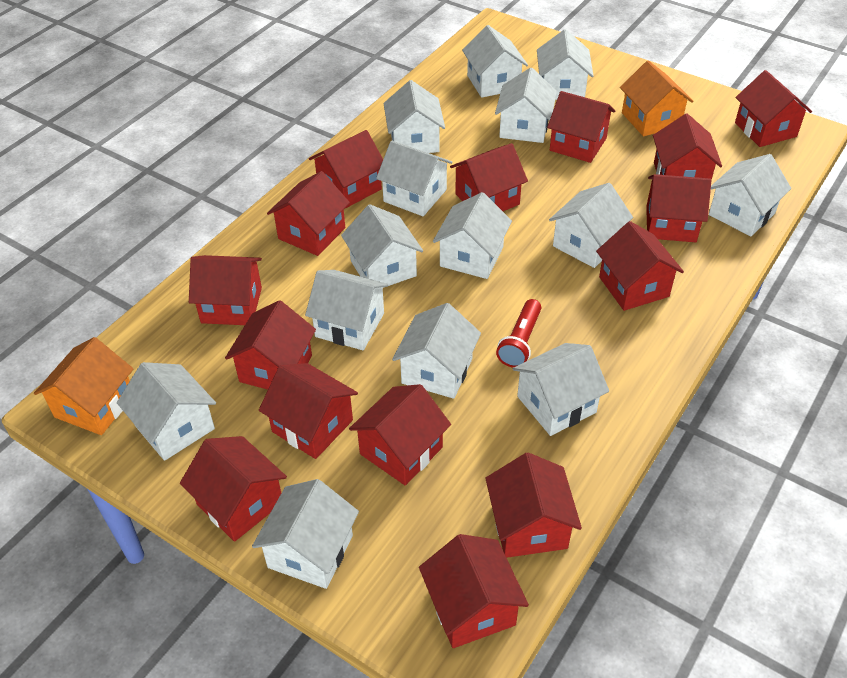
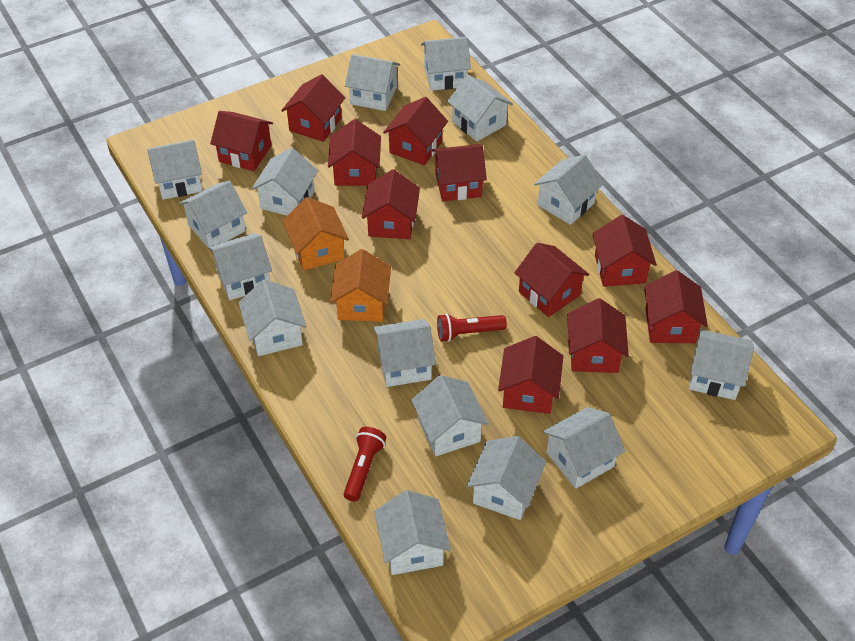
red flashlight: [496,299,541,368] = 1 -> [344,427,386,502] [437,314,507,342] = 2
red house: [180,436,287,542] [189,255,262,325] [225,300,316,390] [259,363,358,459] [267,171,350,256] [309,130,383,208] [349,384,451,486] [419,534,529,648] [450,143,528,211] [485,452,582,558] [547,91,615,163] [596,221,684,311] [646,174,711,242] [653,114,722,180] [735,70,812,147] = 15 -> [210,111,273,171] [281,74,345,142] [328,119,381,186] [362,169,420,239] [383,97,448,165] [432,144,487,201] [498,336,563,414] [515,243,589,317] [567,298,629,373] [592,215,657,287] [644,270,708,343] = 11
white house: [117,362,216,461] [252,479,359,589] [305,270,388,350] [341,204,423,288] [376,140,452,216] [383,80,445,153] [392,303,481,399] [433,192,512,279] [462,25,528,98] [495,68,557,143] [513,343,609,436] [537,29,594,100] [549,183,633,268] [709,154,791,236] = 14 -> [147,140,203,200] [179,181,247,247] [208,233,272,300] [238,279,306,356] [252,148,318,216] [345,54,400,111] [373,319,436,387] [374,490,451,575] [411,375,489,456] [421,37,471,91] [447,75,513,142] [467,436,546,520] [534,155,604,225] [543,407,625,489] [689,329,754,400] = 15

